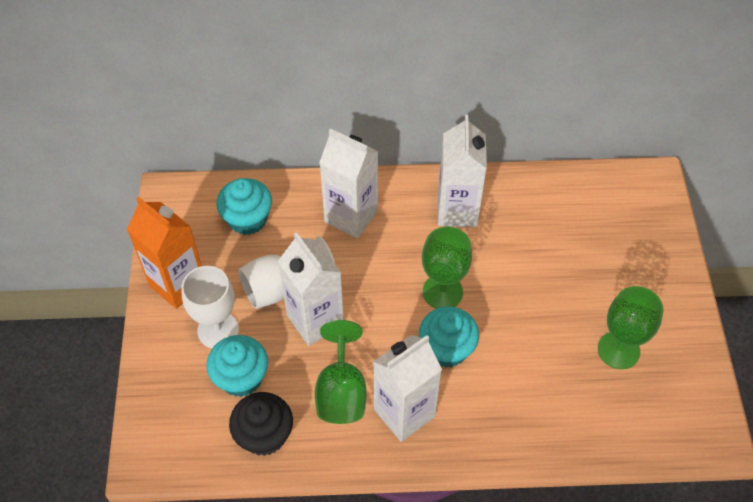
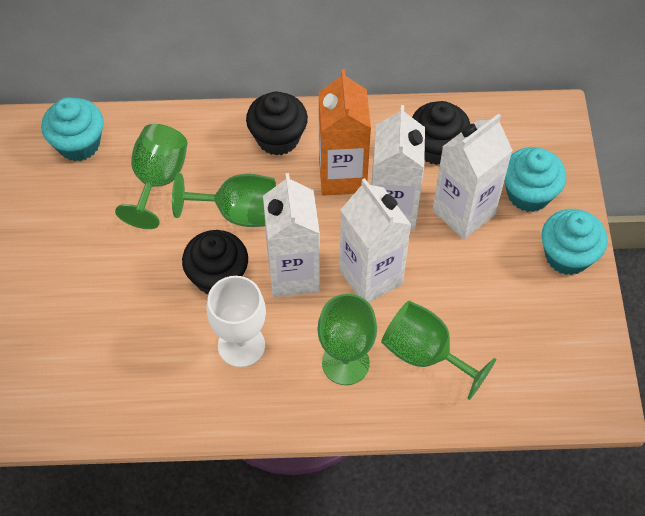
black cupcake: [229,392,293,456] = 1 -> [182,230,248,294] [246,92,308,156] [412,101,470,165] = 3
green goblet: [315,320,367,424] [422,227,472,309] [598,286,664,369] = 3 -> [115,124,188,229] [172,173,276,227] [317,294,377,385] [381,301,496,400] = 4
white goblet: [181,266,239,348] [238,236,335,309] = 2 -> [207,276,266,368] = 1

